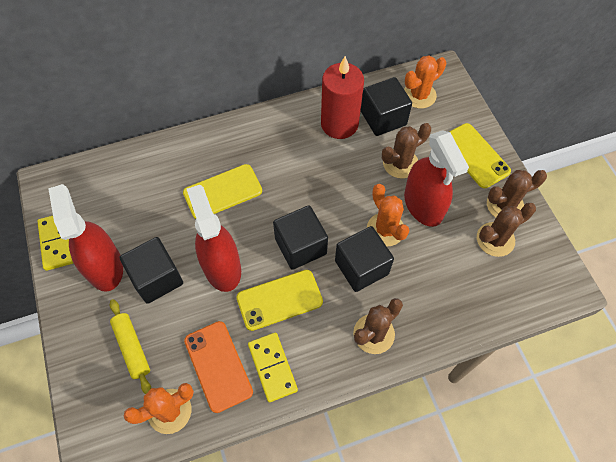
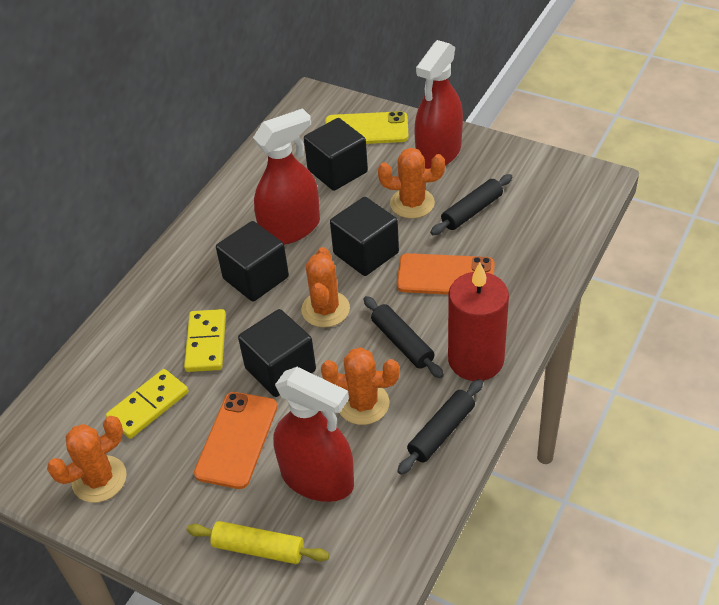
black rolling pin: none = 0 -> [364,296,444,378] [397,379,483,475] [430,174,512,235] = 3
brown cactus: [353,298,403,354] [382,123,431,179] [477,203,536,257] [487,170,547,218] = 4 -> none = 0
orange cactus: [124,383,194,434] [367,184,410,246] [404,56,446,109] = 3 -> [47,416,127,503] [301,247,350,328] [321,347,400,425] [378,148,445,219] = 4
orange phone: [184,321,253,413] = 1 -> [194,392,278,489] [397,253,495,295] = 2
yellow phone: [183,164,262,219] [237,270,323,331] [449,123,511,188] = 3 -> [325,111,409,144] = 1

